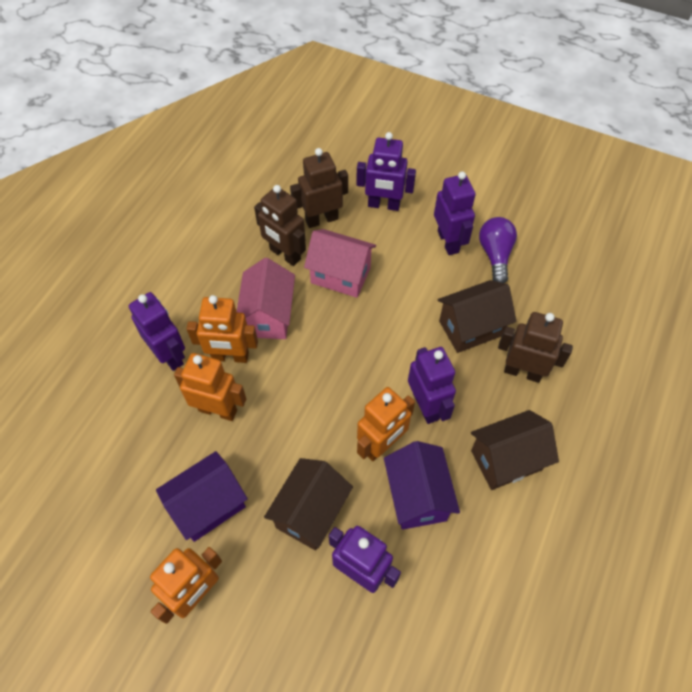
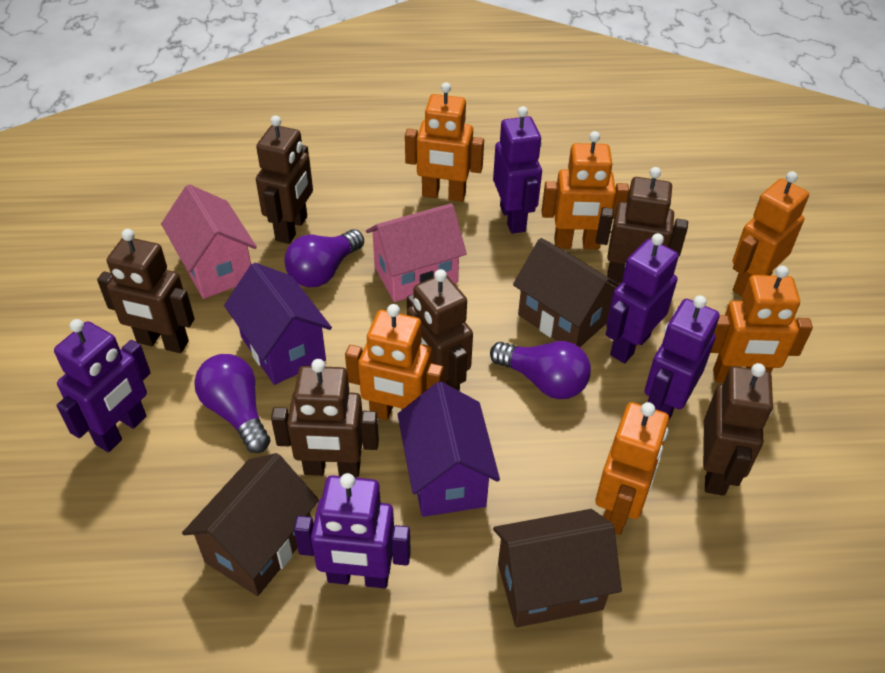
brown robot: [254,185,306,266] [290,148,348,228] [498,312,573,383] = 3 -> [97,229,195,353] [256,115,313,244] [271,359,379,477] [407,269,473,391] [596,167,688,284] [703,363,773,496] = 6
orange robot: [150,547,222,624] [174,353,246,421] [186,295,258,363] [357,387,415,461] = 4 -> [345,304,444,420] [405,82,484,202] [542,131,629,249] [595,402,669,535] [710,266,813,383] [732,171,809,297] = 6
purple light bulb: [479,217,517,283] = 1 -> [194,354,270,453] [285,229,364,287] [490,341,591,399] = 3

